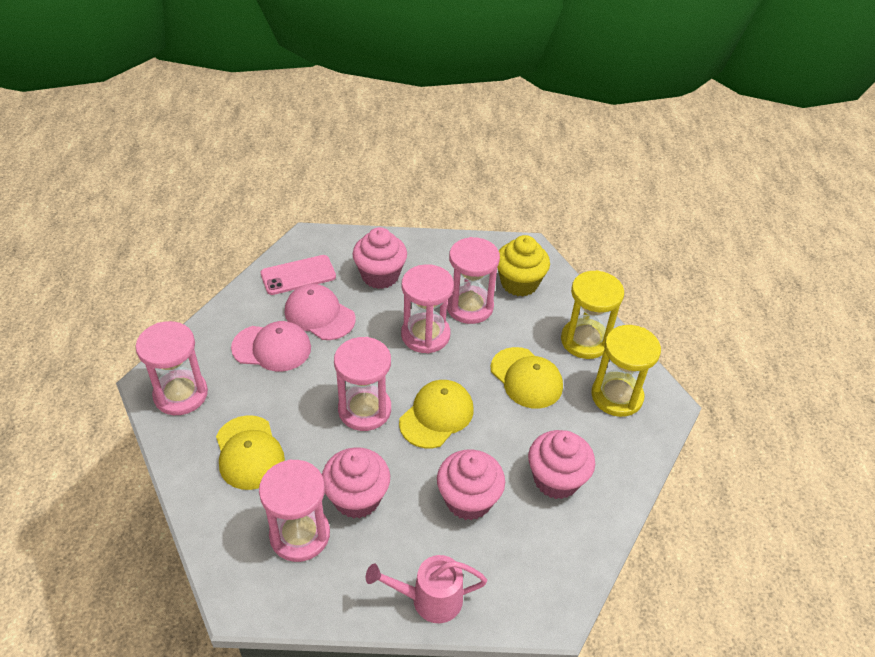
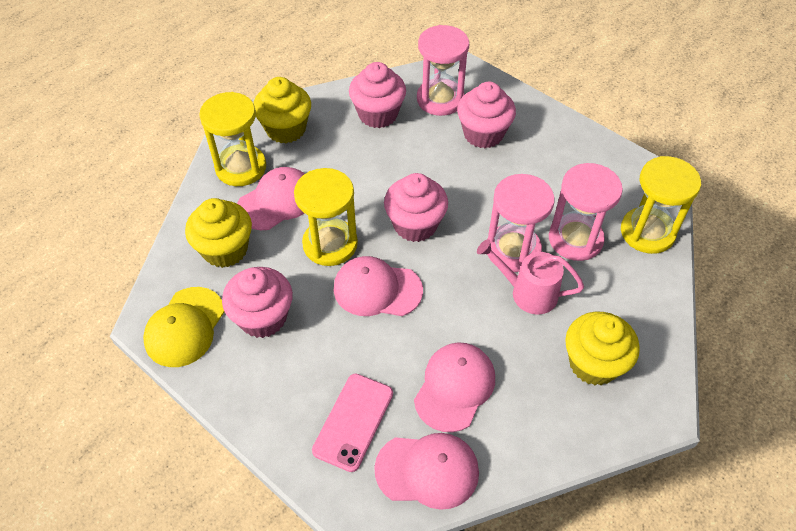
pink cap: [231,321,311,371] [285,284,356,340] = 2 -> [237,167,305,230] [334,256,423,316] [374,433,479,510] [414,343,495,432] = 4
pink hourglass: [135,321,208,415] [259,460,330,562] [334,337,391,431] [401,264,454,353] [447,237,500,324] = 5 -> [417,25,469,116] [488,174,555,272] [549,163,623,261] = 3
yellow cap: [216,415,285,490] [399,380,474,448] [491,347,563,409] = 3 -> [143,287,225,367] = 1
yellow cupcake: [497,235,550,297] = 1 -> [185,198,252,268] [254,77,311,143] [565,312,640,385] = 3
yellow hourglass: [561,270,624,359] [591,325,661,417] = 2 -> [199,92,266,186] [294,168,358,266] [621,156,701,254] = 3

